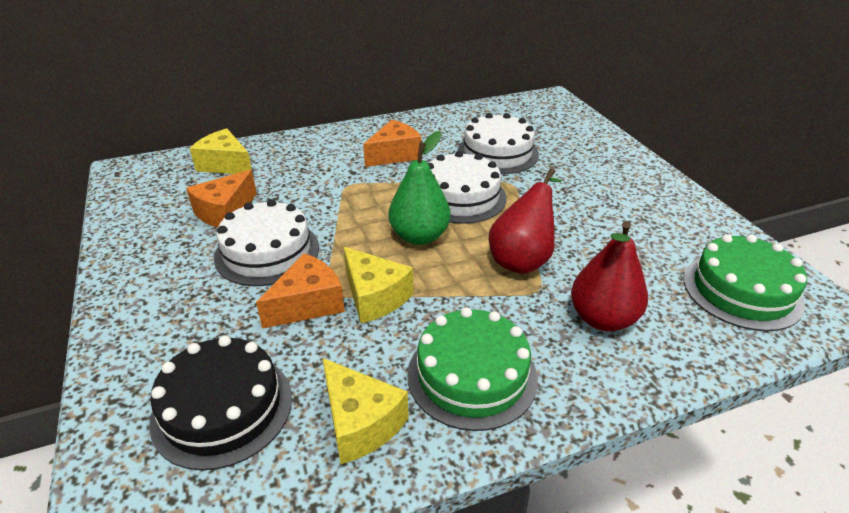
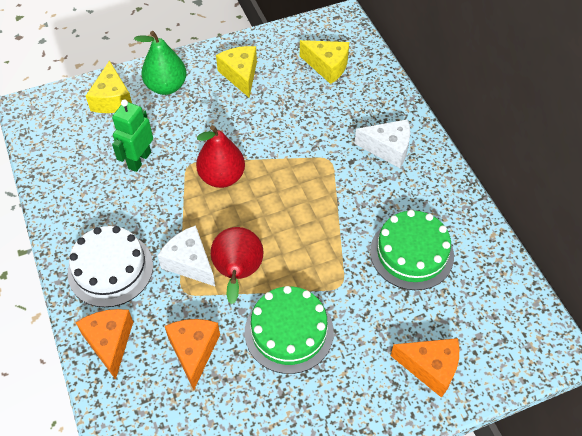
black cake: [149,336,292,471] = 1 -> none = 0
green robot: none = 0 -> [112,100,153,172] = 1
white cake: [214,199,319,286] [428,151,507,224] [457,113,539,174] = 3 -> [68,226,153,307] = 1
white cheese: none = 0 -> [158,225,215,286] [354,119,410,168] = 2

